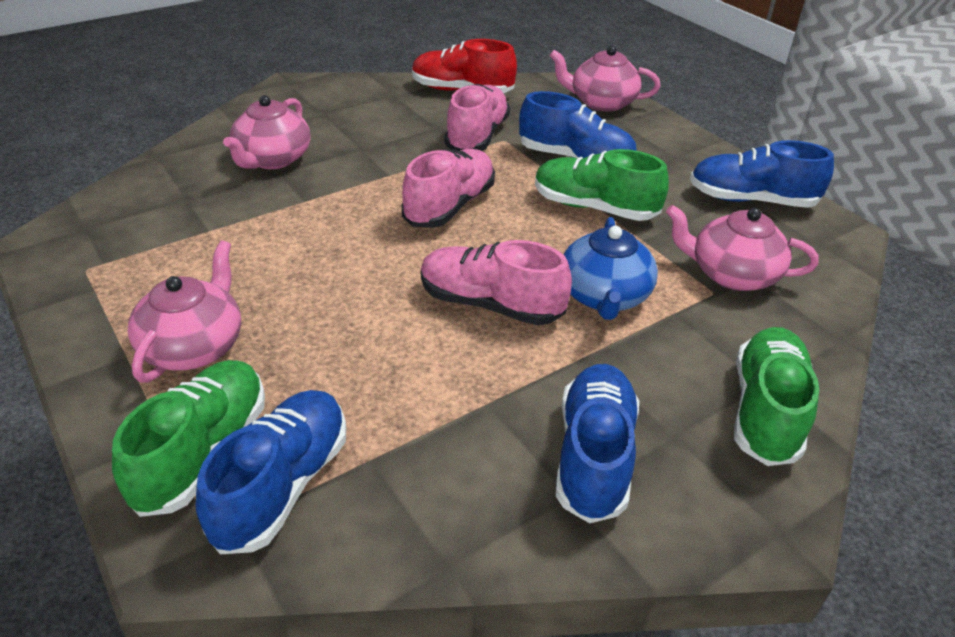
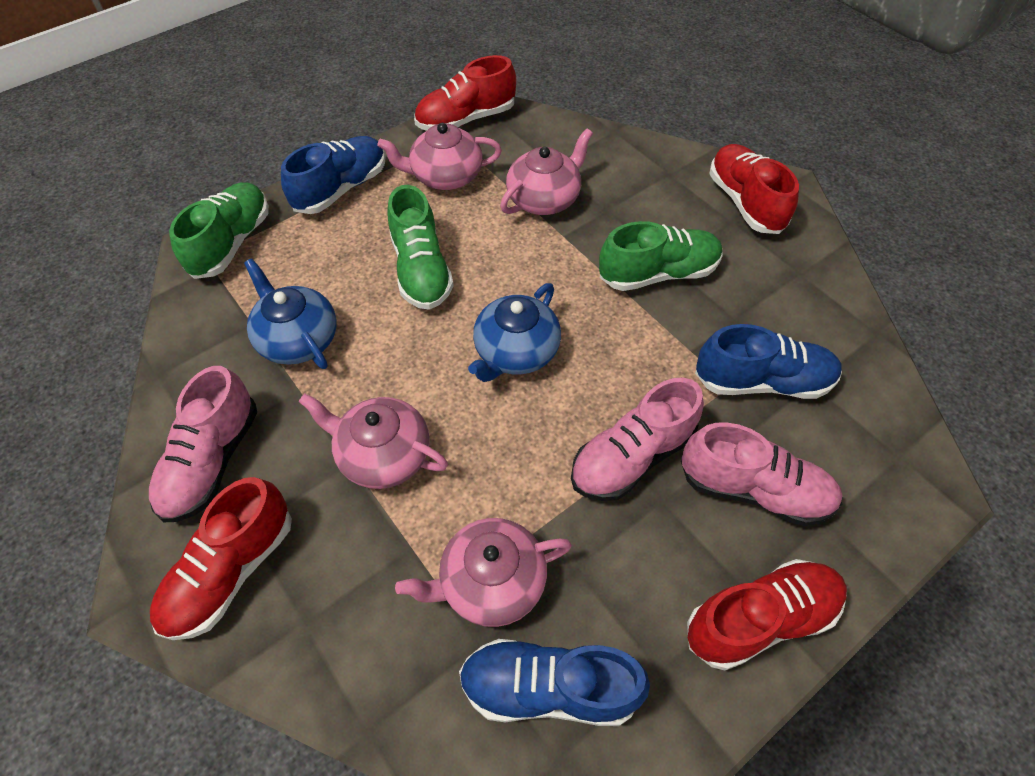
blue shoe: [196,390,346,554] [519,91,637,158] [556,364,639,523] [690,140,834,208] = 4 -> [281,136,386,214] [459,639,650,726] [695,324,842,399] = 3
blue teapot: [563,217,658,320] = 1 -> [244,258,337,369] [468,283,561,382] = 2
red shoe: [412,39,517,93] = 1 -> [150,477,292,640] [414,55,516,131] [687,559,847,670] [709,144,799,234] = 4

